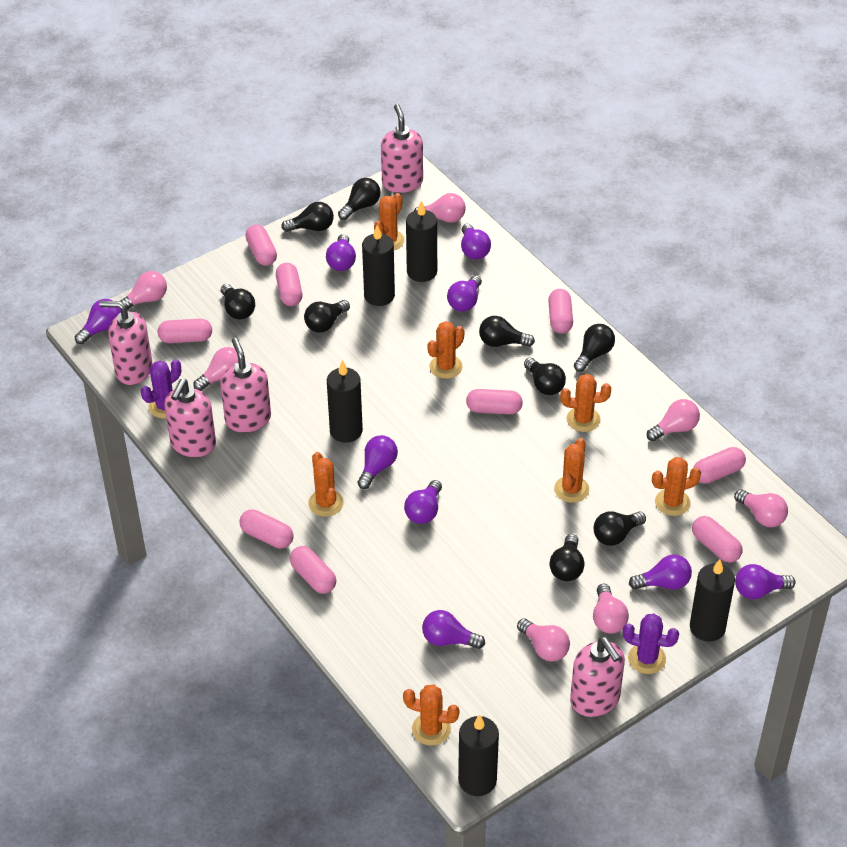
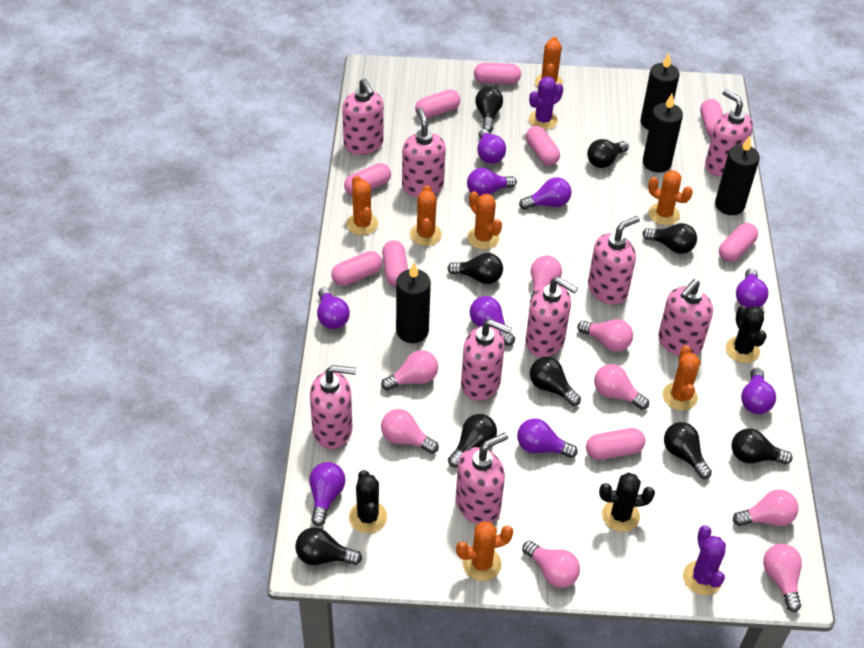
black cactus: none = 0 -> [349,470,387,533] [599,473,655,532] [726,306,767,363] = 3
black candle: [327,360,363,443] [362,225,395,306] [406,200,437,282] [458,714,499,796] [690,559,735,642] = 5 -> [396,263,431,343] [641,53,679,130] [643,94,683,173] [715,136,760,215] = 4
pink light bulb: [121,271,167,310] [193,347,238,391] [414,193,466,223] [517,618,570,662] [593,584,629,634] [647,399,700,441] [734,489,788,527] = 7 -> [381,350,438,391] [381,409,439,454] [522,541,580,588] [530,255,562,303] [577,319,633,352] [594,364,649,410] [733,489,799,526] [763,544,802,612] = 8
pink soap dispenser: [99,301,153,385] [164,379,216,457] [220,338,271,433] [381,104,423,193] [570,637,625,717] = 5 -> [310,365,356,449] [342,78,384,155] [402,107,446,197] [455,433,508,524] [461,319,512,401] [526,277,578,357] [588,216,640,305] [658,279,713,356] [705,90,753,177] = 9

